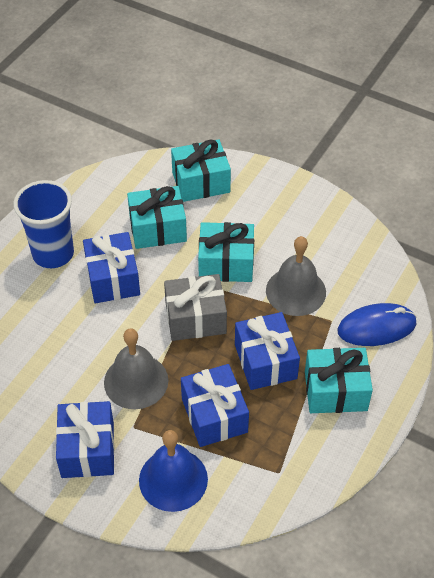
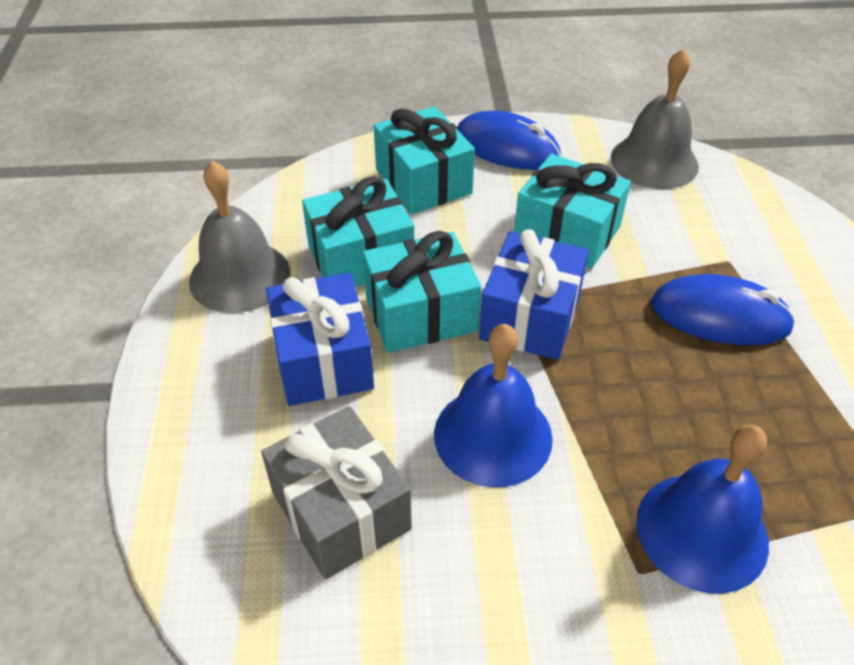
blue bell: [139,430,208,512] = 1 -> [434,324,553,488] [636,425,769,594] = 2
blue cup: [13,180,74,268] = 1 -> none = 0
blue gift: [56,401,115,478] [83,232,140,303] [181,364,249,447] [235,312,300,390] = 4 -> [266,273,374,406] [479,229,589,360] = 2
blue mouse: [338,303,417,346] = 1 -> [457,111,561,170] [651,274,796,345] = 2

